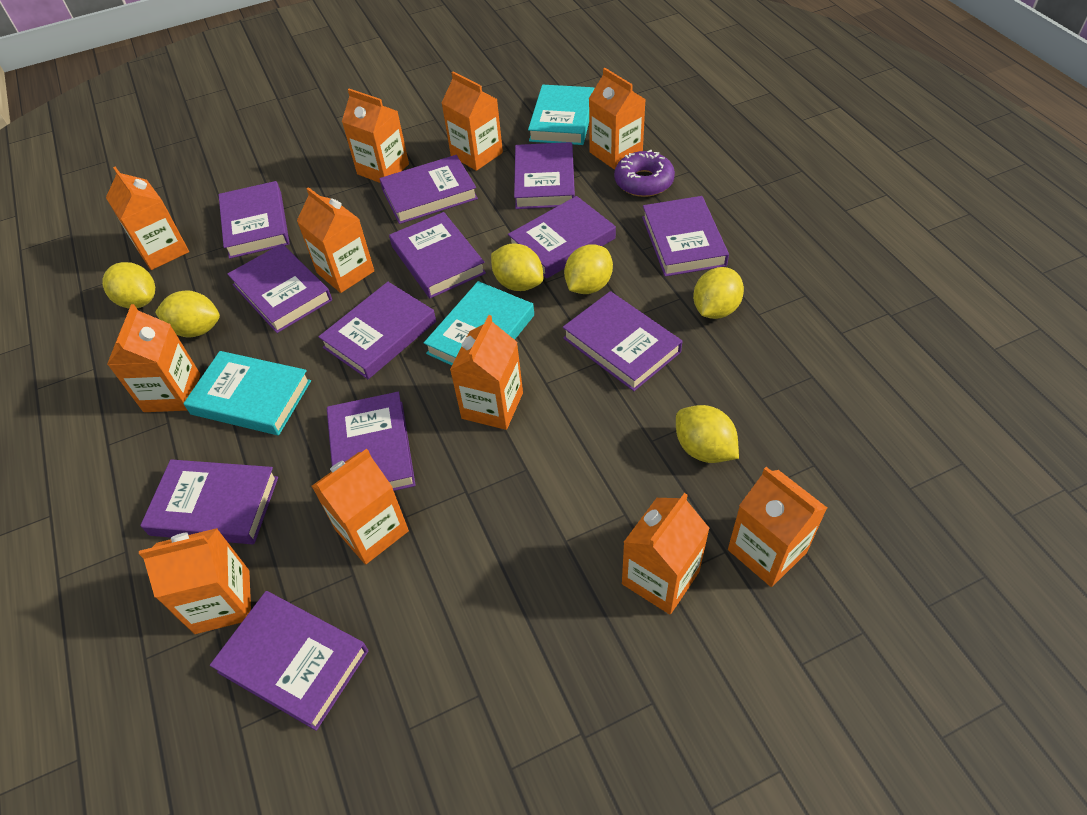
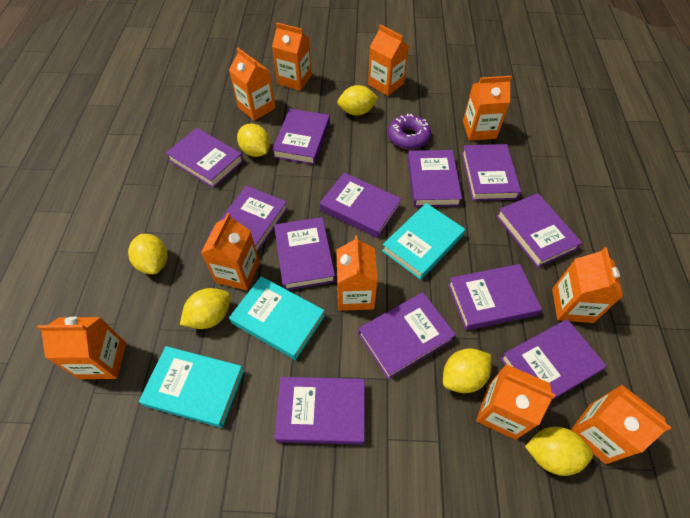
orange carton: [106,167,189,270] [107,304,200,412] [139,528,251,634] [297,187,374,293] [312,449,409,564] [342,89,409,183] [442,71,503,171] [450,315,523,430] [589,68,646,170] [622,493,710,614] [728,467,827,587] = 11 -> [37,317,126,379] [201,213,260,290] [229,48,275,121] [272,22,312,91] [336,236,378,311] [368,25,409,96] [463,76,512,141] [476,364,556,440] [552,247,623,323] [571,385,671,464] = 10

